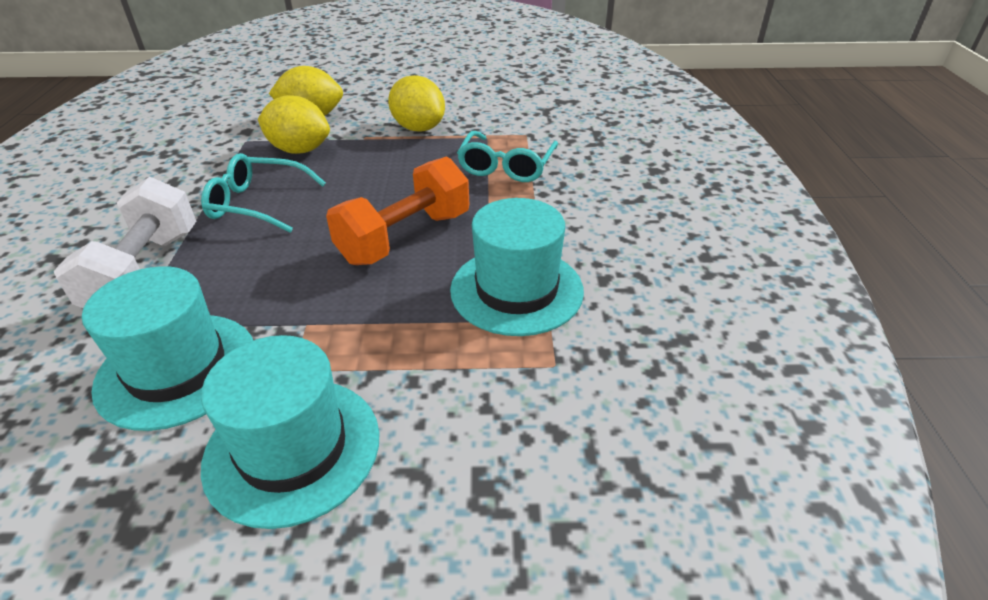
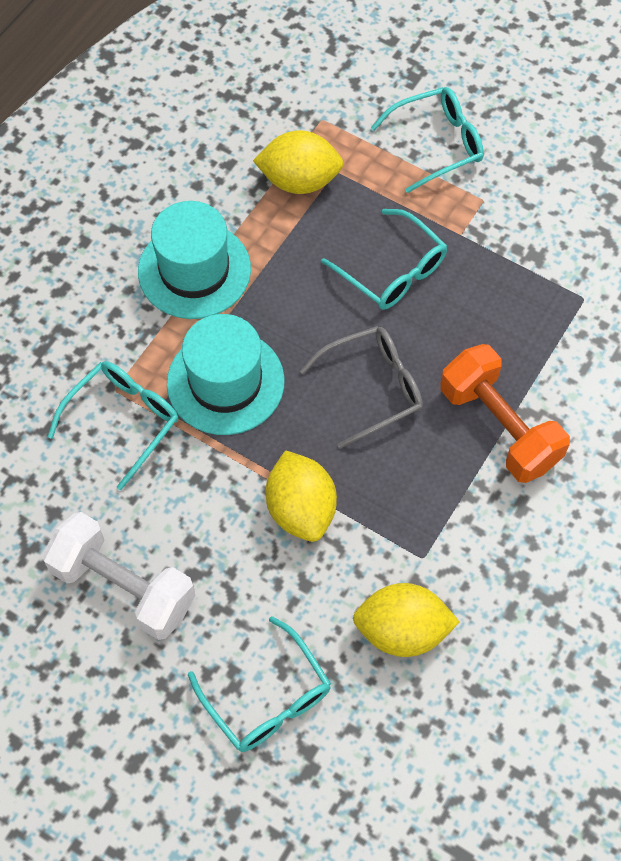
grey glasses: none = 0 -> [300,326,423,449] = 1
turquoise glasses: [201,153,326,233] [457,131,558,182] = 2 -> [48,361,178,490] [188,616,331,752] [321,209,447,310] [371,87,484,193] = 4
turquoise hat: [82,266,253,431] [201,335,379,529] [450,198,584,336] = 3 -> [138,201,251,319] [167,314,284,435] = 2

